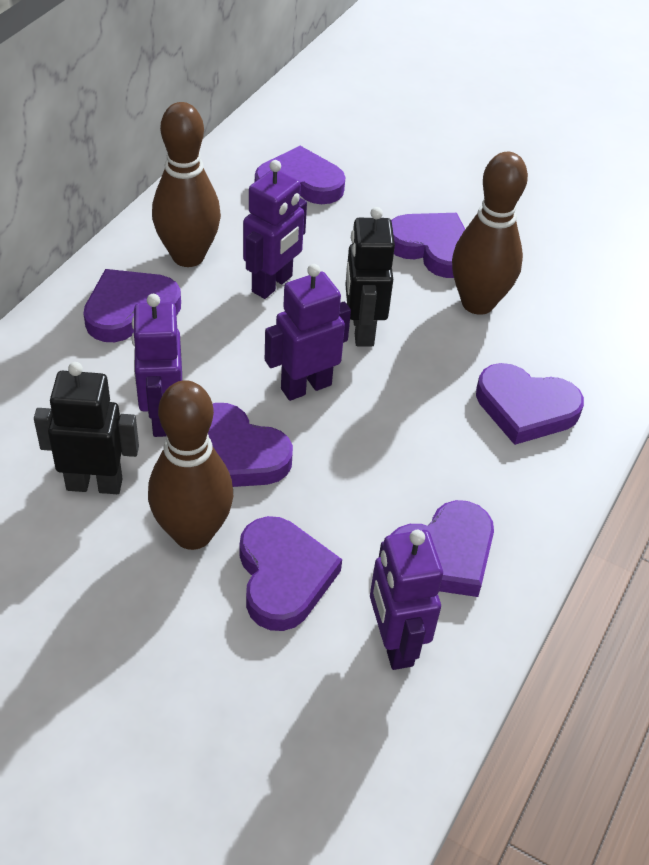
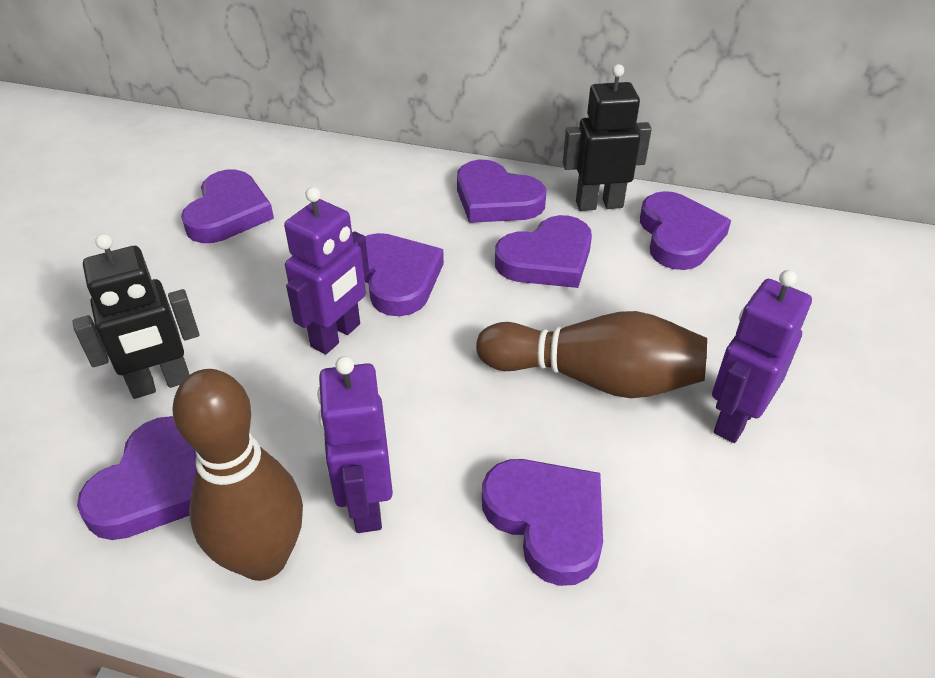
brown bowling pin: [148,380,233,550] [152,102,221,267] [452,152,528,315] = 3 -> [172,369,303,581] [476,311,707,398] = 2
purple robot: [132,294,182,437] [243,160,307,299] [265,264,351,401] [370,530,443,670] = 4 -> [284,187,369,355] [317,356,393,533] [712,270,812,443] = 3

